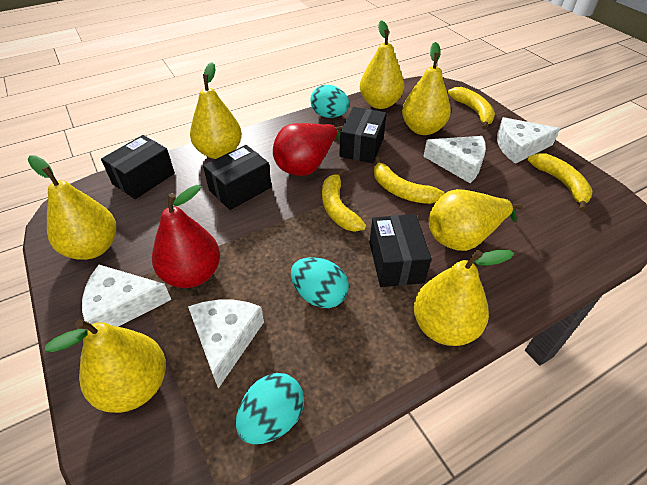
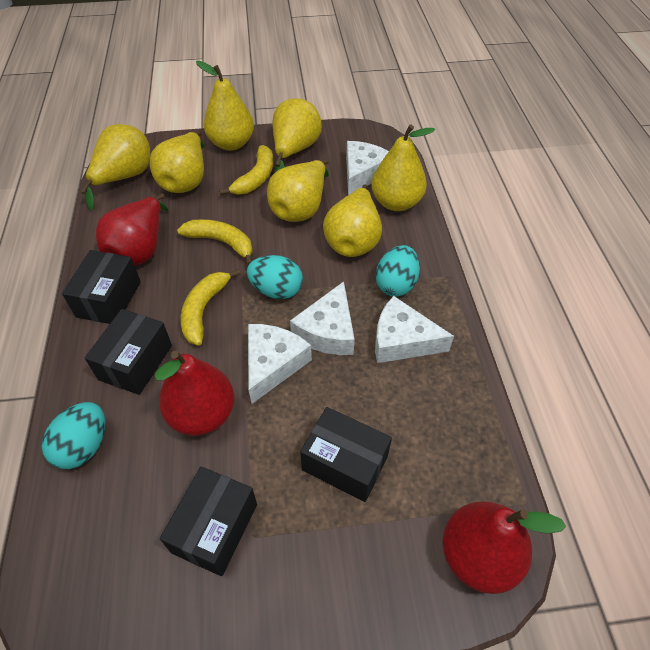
red pear: [152,185,220,288] [273,123,343,176] = 2 -> [96,194,168,266] [155,351,234,436] [443,501,566,594] = 3
yellow banana: [322,169,366,232] [374,157,445,204] [448,87,495,129] [528,153,593,211] = 4 -> [177,219,253,265] [181,269,241,346] [219,145,273,195] = 3

